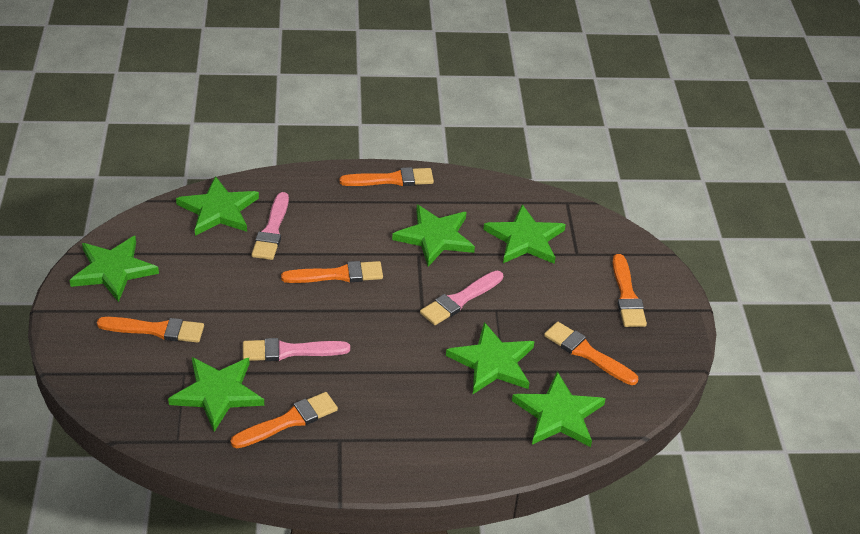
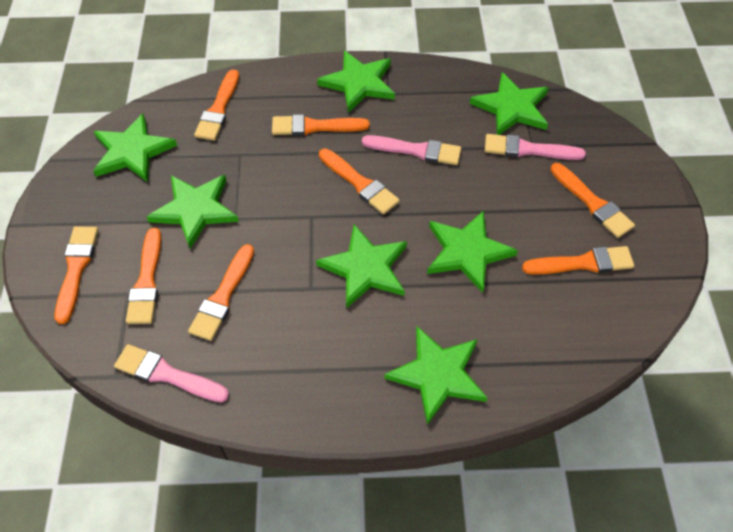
orange brush: [97,317,204,343] [231,392,338,448] [281,261,383,283] [340,167,434,186] [544,322,639,385] [612,254,647,327] = 6 -> [55,227,98,324] [126,228,161,324] [188,244,254,341] [194,70,239,141] [272,114,370,136] [319,148,400,214] [522,246,634,275] [550,163,635,238] = 8

